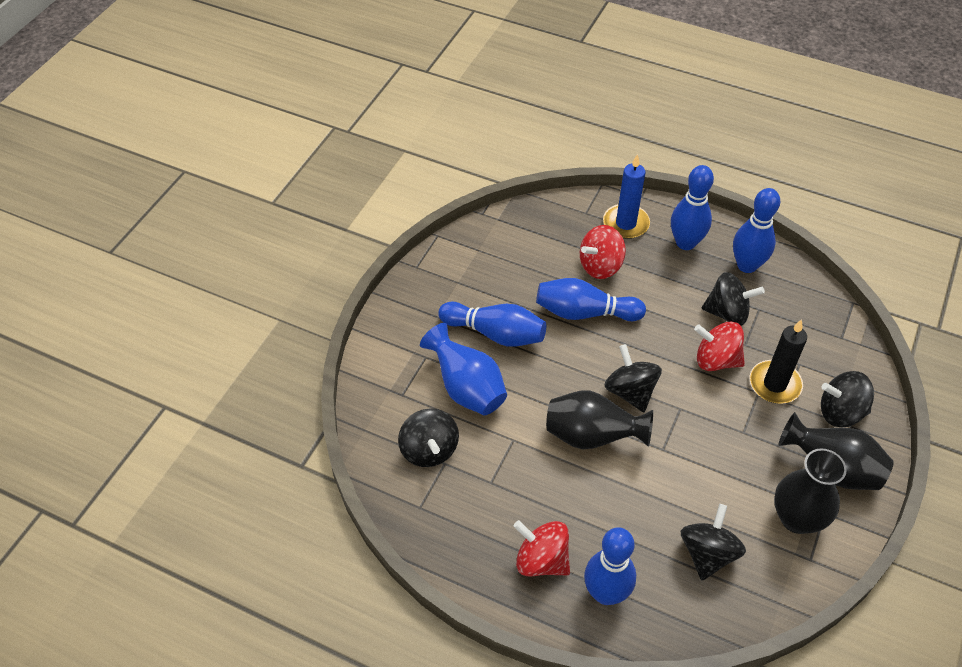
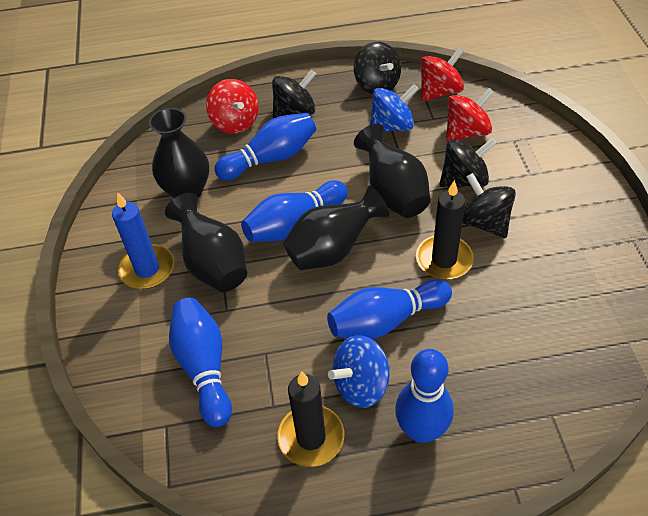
black candle: [749,319,807,404] = 1 -> [277,371,344,467] [416,180,474,280] = 2
black spinning top: [398,409,459,467] [604,344,662,412] [681,504,746,580] [701,272,765,326] [821,371,874,427] = 5 -> [272,70,316,118] [354,42,401,94] [439,138,497,187] [463,173,516,238] = 4
black vase: [546,390,653,449] [774,448,847,534] [778,412,894,490] = 3 -> [149,108,209,198] [165,193,247,292] [283,186,389,270] [354,124,431,218] = 4
blue spinning top: none = 0 -> [328,335,390,408] [370,84,419,132] = 2
blue vase: [420,323,507,415] = 1 -> none = 0

